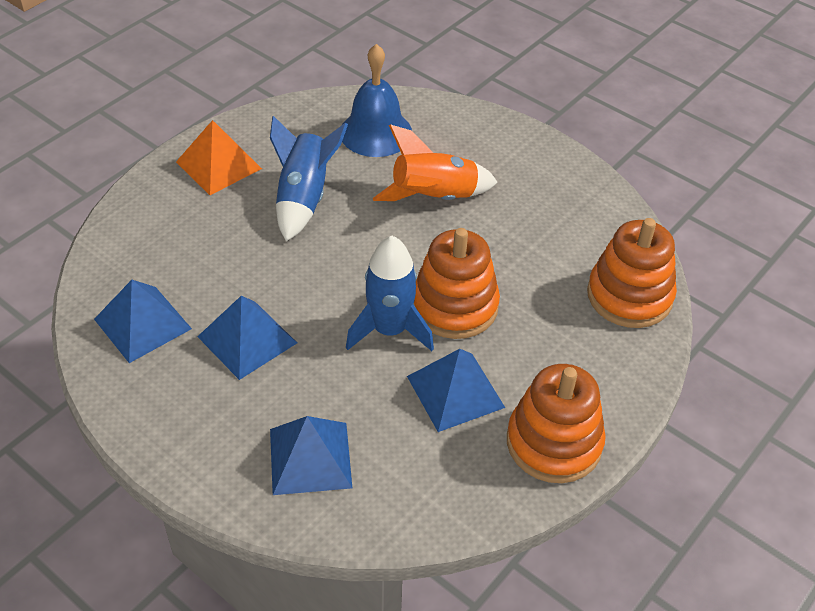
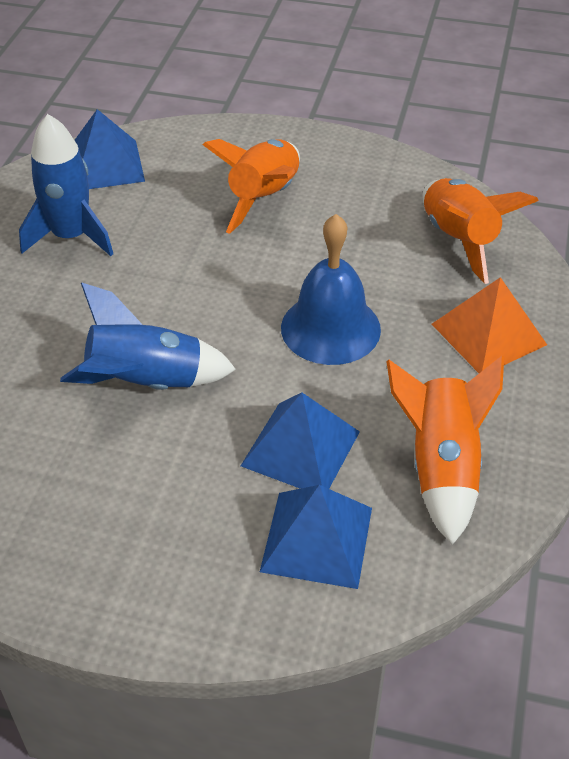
blue pyramid: [94,280,192,363] [197,296,297,380] [270,416,352,495] [407,349,505,432] = 4 -> [74,109,145,189] [241,393,360,489] [260,485,372,589] = 3
orange rocket: [373,124,498,201] = 1 -> [203,139,300,234] [386,356,504,545] [423,178,539,284] = 3
orange stacking toy: [413,228,500,339] [507,364,606,483] [587,218,677,328] = 3 -> none = 0

